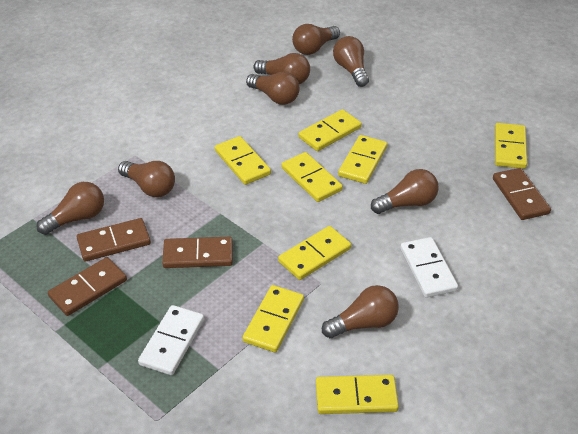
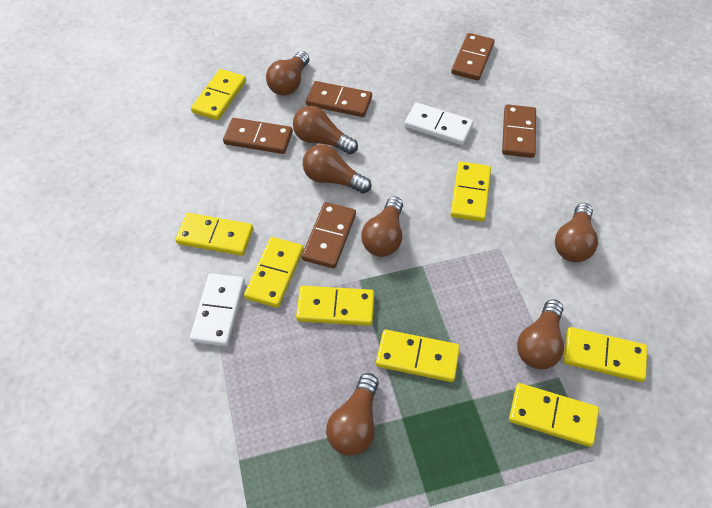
brown domino: [48,257,127,316] [77,218,151,262] [162,237,233,268] [493,168,551,220] = 4 -> [223,118,293,154] [302,202,356,268] [306,81,372,117] [451,33,495,80] [502,104,536,158] = 5
brown light bulb: [37,182,104,235] [118,161,175,197] [246,72,299,105] [253,53,310,84] [292,24,340,55] [322,285,399,338] [333,36,369,87] [371,169,439,214] = 8 -> [266,51,309,96] [293,106,358,154] [303,144,372,194] [326,373,379,456] [361,196,403,257] [517,299,564,369] [555,203,598,262] = 7

